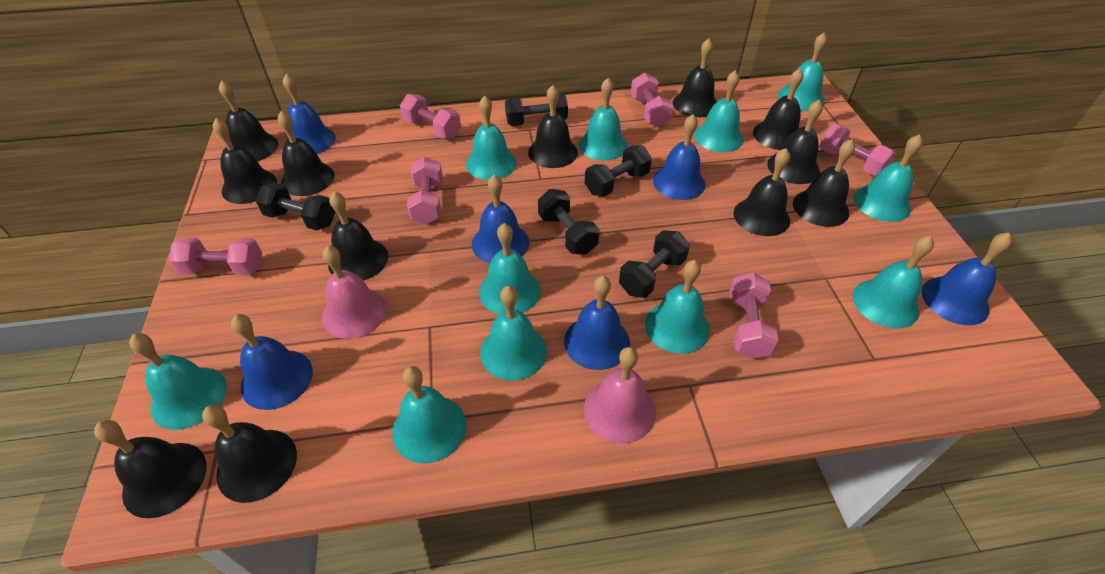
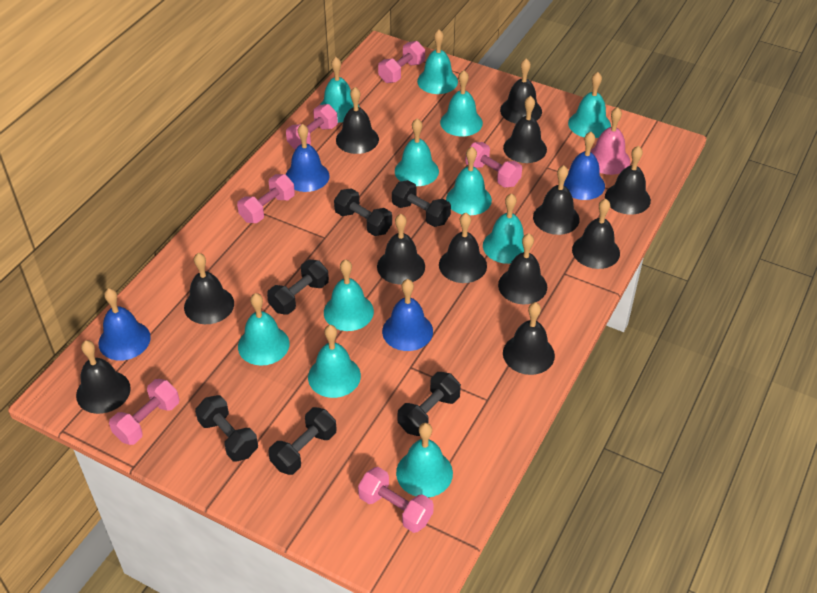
black dumbbell: [256,183,335,231] [505,93,568,126] [538,189,599,255] [585,146,652,197] [619,230,690,298] = 5 -> [195,395,258,462] [267,259,329,315] [268,407,337,475] [334,188,392,236] [392,180,451,227] [398,372,461,436] = 6
blue bell: [231,314,313,410] [283,74,336,154] [472,174,529,263] [564,276,630,370] [653,114,706,200] [921,233,1012,325] = 6 -> [98,288,151,361] [286,124,329,192] [382,279,433,351] [564,132,605,200] = 4
pink bell: [322,245,387,339] [584,347,656,444] = 2 -> [590,107,630,175] = 1

